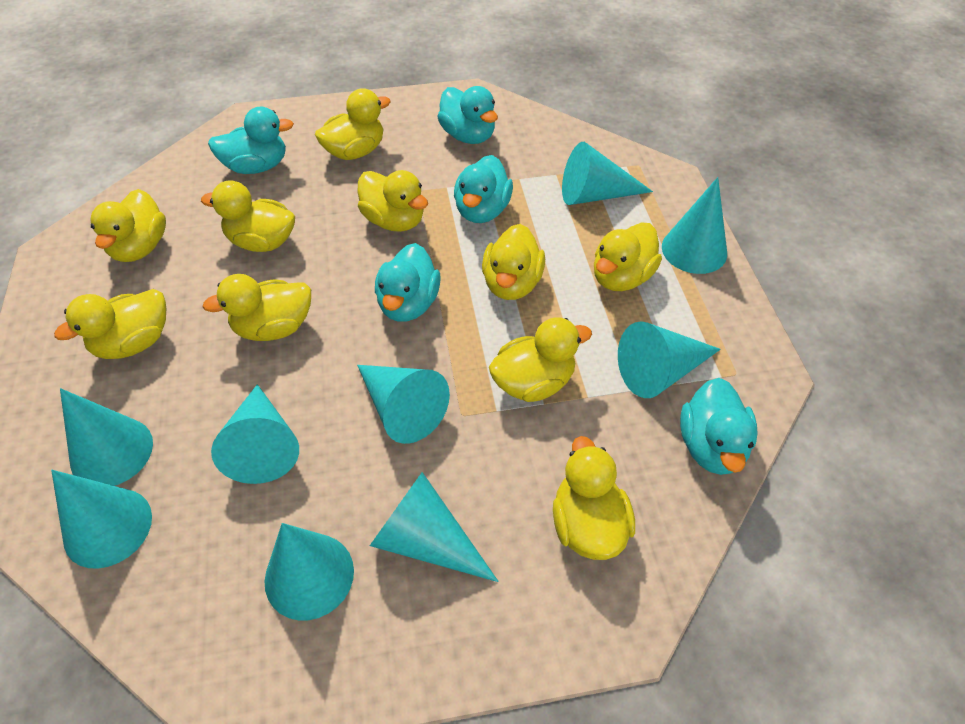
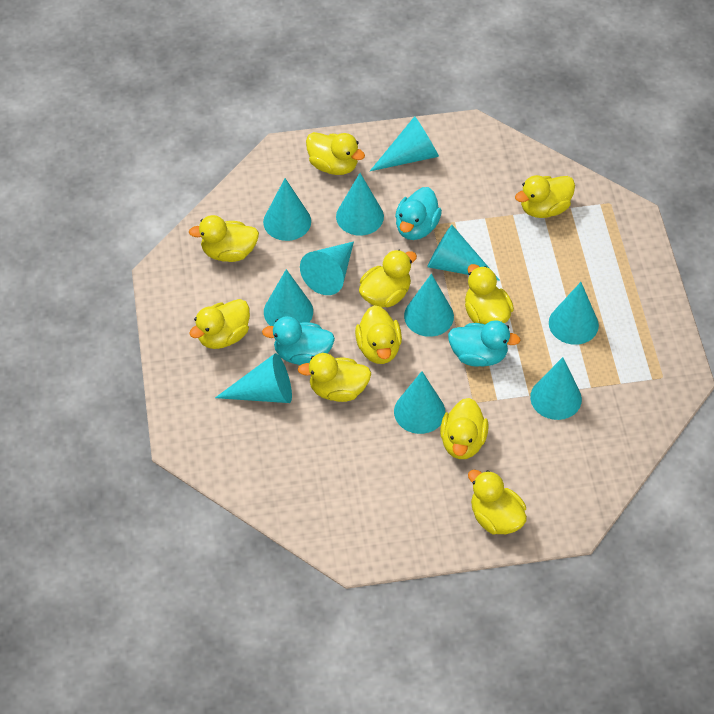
turquoise cone: [51,470,152,569] [60,388,153,486] [211,384,299,484] [264,523,354,621] [357,365,450,444] [370,472,499,582] [562,142,653,205] [618,322,721,398] [662,177,727,274] = 9 -> [215,353,292,403] [263,178,311,241] [264,269,313,326] [300,241,354,295] [336,173,384,236] [370,116,439,171] [394,371,446,434] [404,274,454,337] [427,225,500,281] [530,357,582,420] [549,282,599,345] = 11
turquoise duck: [208,107,294,174] [375,243,441,322] [437,86,498,144] [454,155,513,223] [680,378,758,475] = 5 -> [262,316,335,365] [395,187,442,240] [448,321,521,367] = 3

